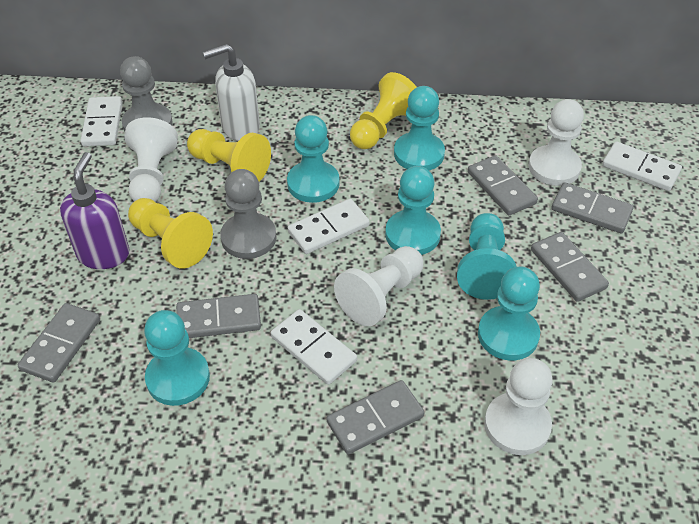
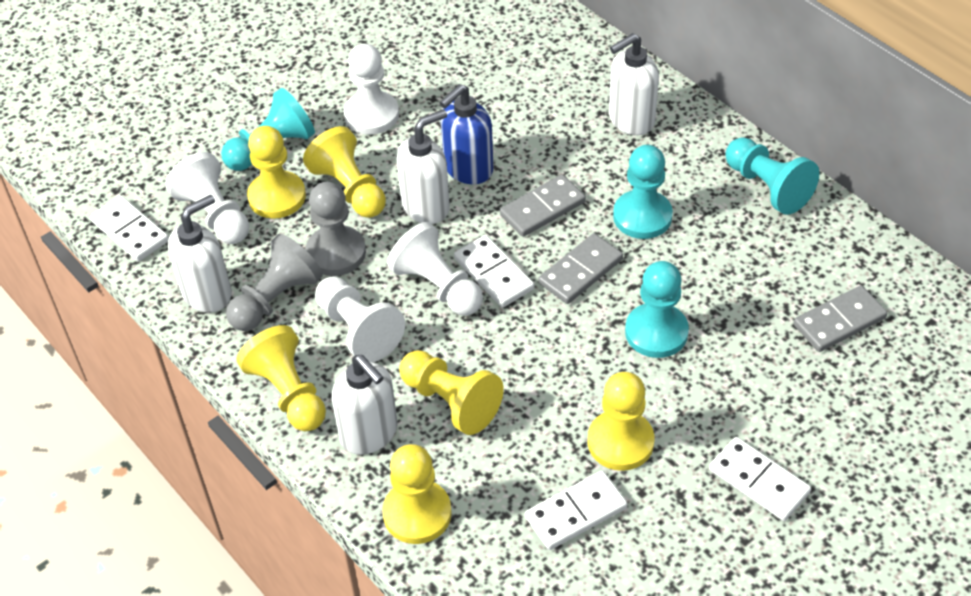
blue soap dispenser: none = 0 -> [440,84,493,184] = 1
grey domino: [18,303,100,383] [176,294,261,338] [326,380,424,455] [468,155,538,215] [531,232,609,302] [552,182,634,233] = 6 -> [500,174,586,237] [538,233,623,304] [793,285,887,352] = 3
purple soap dispenser: [60,152,130,269] = 1 -> none = 0
turquoise pawn: [144,310,210,406] [287,115,340,203] [385,166,441,255] [394,86,445,171] [457,213,517,300] [478,267,540,360] = 6 -> [221,88,315,171] [613,145,673,239] [625,261,689,358] [725,137,819,215] = 4
white soap dispenser: [203,44,260,141] = 1 -> [168,195,232,312] [332,355,397,455] [397,109,450,224] [609,33,659,135] = 4
yellow pawn: [128,198,213,269] [187,129,271,182] [350,72,417,149] = 3 -> [236,325,326,431] [247,126,306,219] [303,126,386,218] [382,444,452,544] [399,350,503,435] [587,372,655,471] = 6

